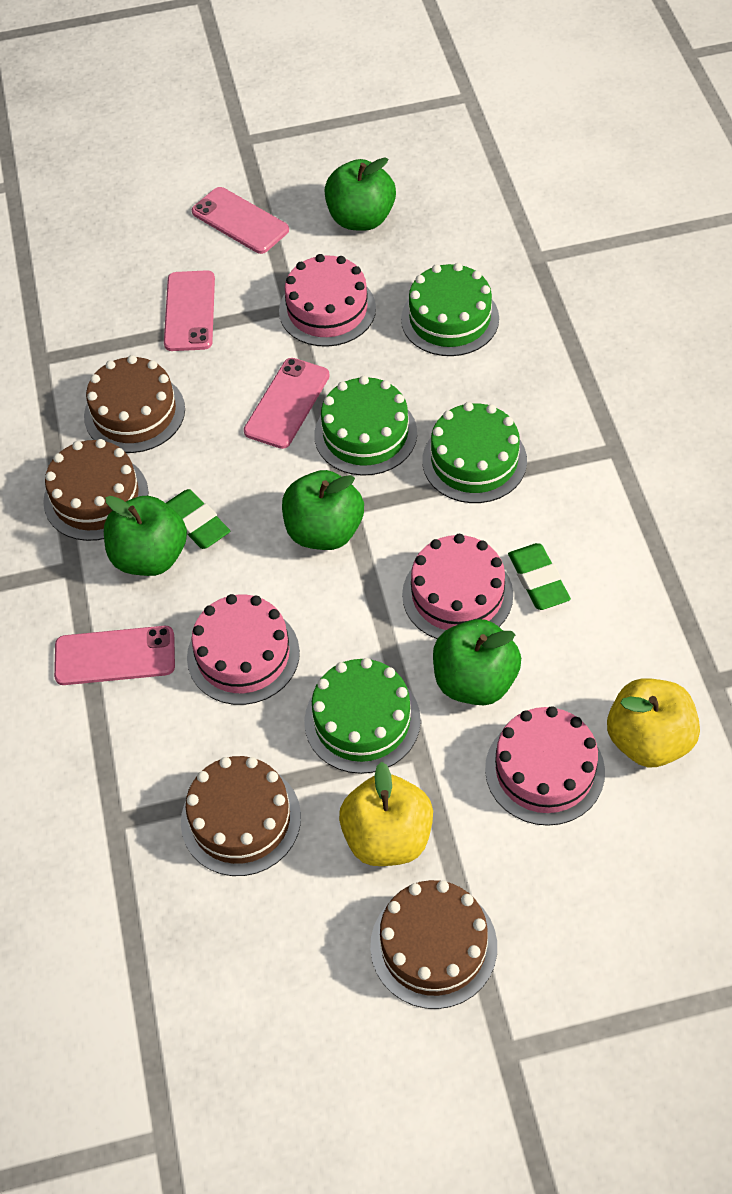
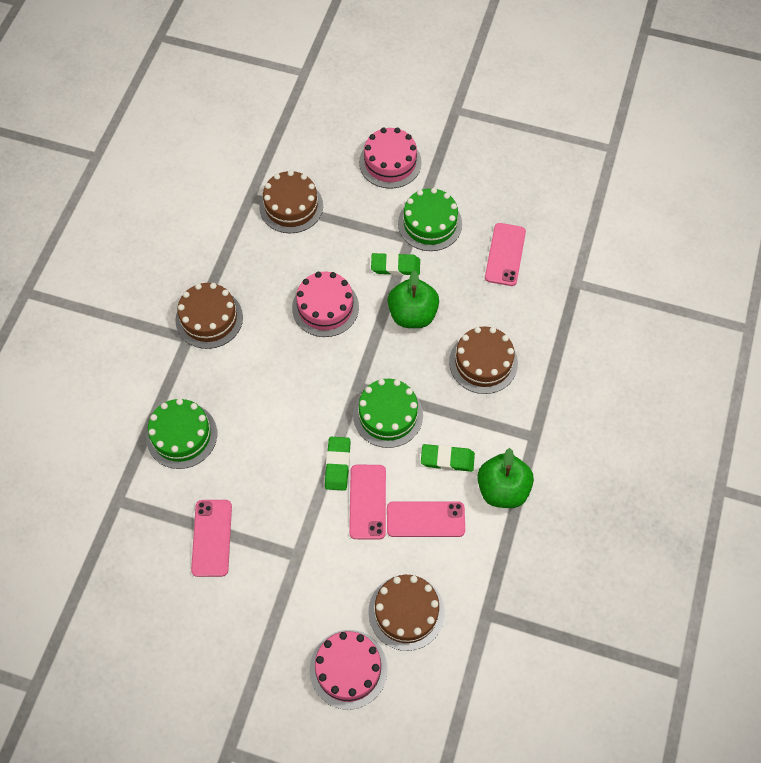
green apple: [104,496,187,576] [282,470,364,550] [324,157,396,231] [433,619,521,705] = 4 -> [387,270,439,328] [477,448,534,508] = 2
green cake: [304,658,421,774] [314,376,417,476] [401,263,499,356] [422,402,527,503] = 4 -> [146,398,217,469] [353,379,423,448] [398,188,462,251] = 3
green eraser: [166,489,230,549] [508,543,571,610] = 2 -> [325,437,350,491] [371,253,420,276] [421,444,475,472] = 3
pink cake: [187,594,300,705] [279,254,376,347] [402,534,513,639] [485,706,605,826] = 4 -> [292,272,359,337] [310,630,388,710] [359,128,422,189] = 3
yellow apple: [339,762,433,866] [607,678,700,767] = 2 -> none = 0

